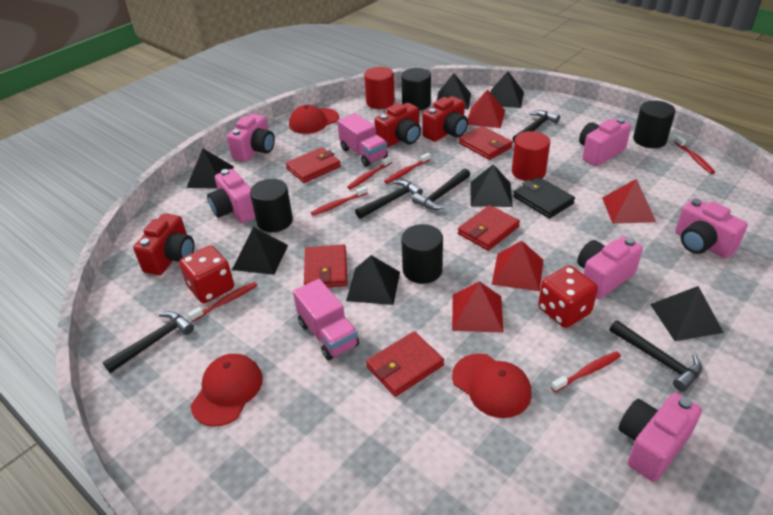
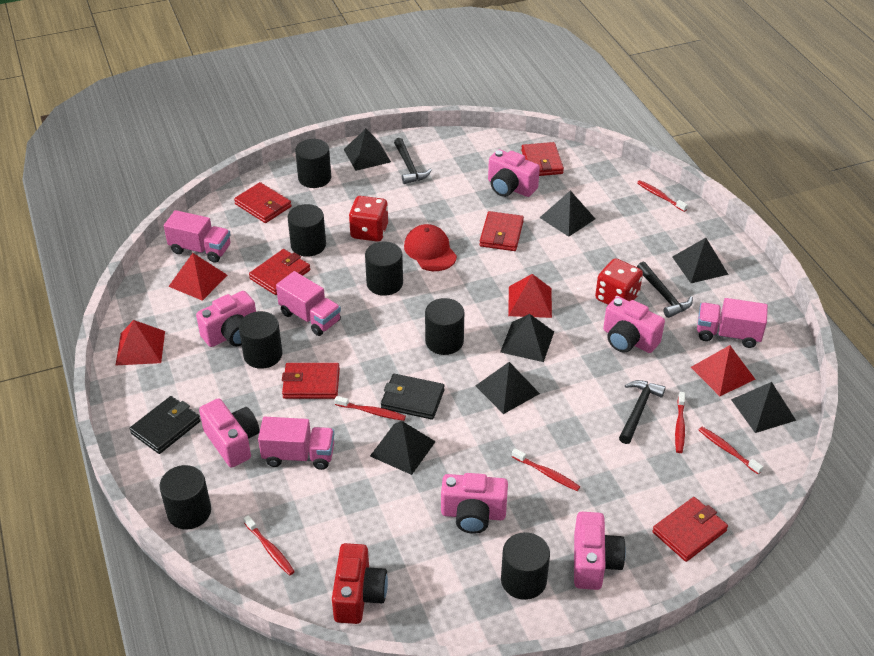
black cylinder: [250,179,293,232] [401,68,431,111] [401,224,443,284] [633,100,675,148] = 4 -> [160,465,211,529] [239,311,283,369] [288,204,326,257] [295,139,331,188] [365,241,403,296] [425,298,464,355] [501,532,550,600] = 7
black hammer: [103,311,194,373] [355,180,423,219] [412,168,470,210] [512,110,560,142] [610,320,702,392] = 5 -> [394,138,432,184] [619,380,666,444] [637,262,693,318] = 3
black wallet: [513,177,575,218] = 1 -> [130,396,201,454] [381,374,445,420] = 2
pink truck: [293,279,359,360] [337,113,388,166] = 2 -> [164,210,231,263] [258,417,335,470] [276,271,341,336] [697,298,768,348] = 4
red camera: [133,213,194,275] [374,103,421,148] [422,96,468,141] = 3 -> [332,543,388,624] = 1
red cap: [191,354,263,427] [289,105,339,134] [452,353,532,418] = 3 -> [404,224,457,271] = 1
red cylinder: [364,67,395,109] [512,131,550,181] = 2 -> none = 0
red wallet: [285,147,341,183] [304,244,347,287] [366,331,444,397] [458,205,520,251] [459,126,513,160] = 5 -> [234,182,292,223] [249,249,310,295] [282,363,340,399] [479,211,524,251] [521,142,564,176] [652,497,728,562] = 6

